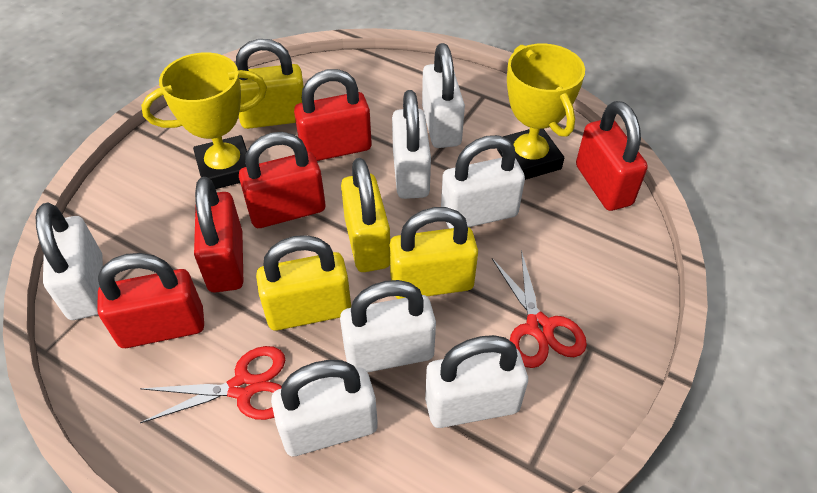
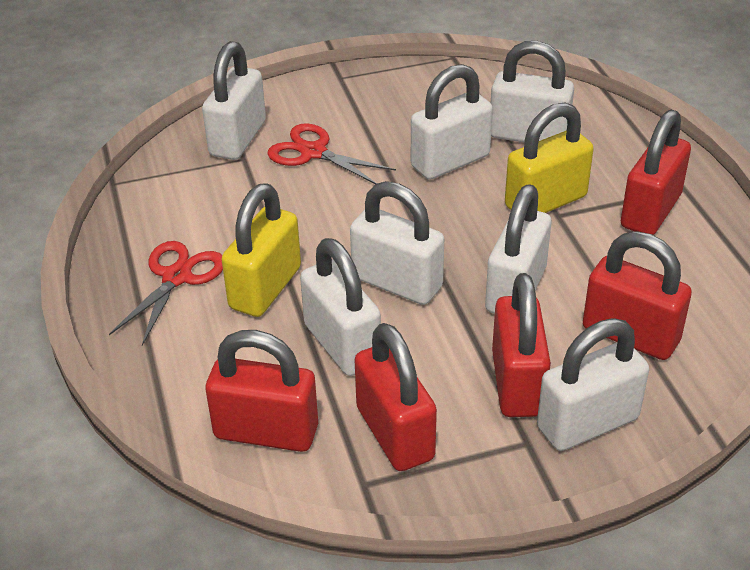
yellow padlock: [236,39,304,129] [256,235,351,331] [341,158,390,272] [389,207,478,299] = 4 -> [221,183,301,317] [505,102,594,213] = 2
yellow trophy: [141,52,267,189] [497,43,585,180] = 2 -> none = 0

